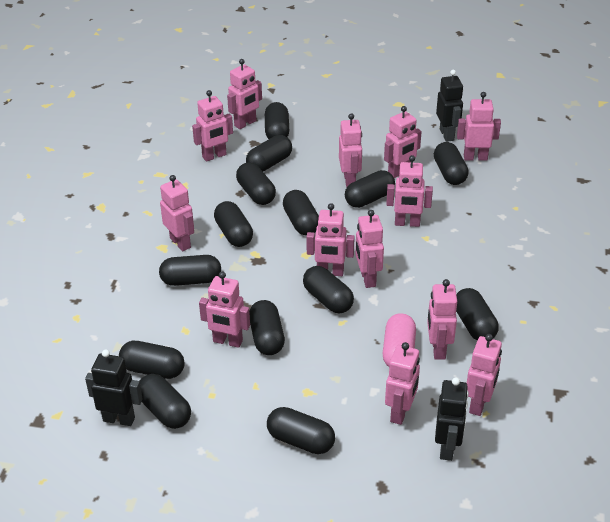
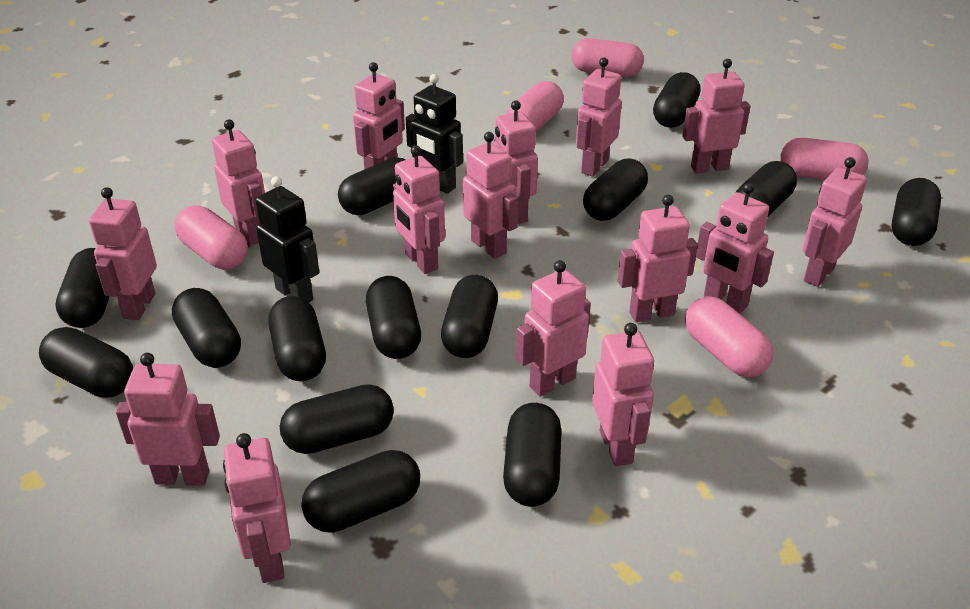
black robot: [85,350,143,426] [435,378,469,461] [436,70,463,142] = 3 -> [256,176,319,302] [406,74,463,194] = 2
pink capsule: [383,313,416,367] = 1 -> [175,205,248,270] [507,81,564,132] [571,38,644,77] [685,296,774,377] [780,137,869,180] = 5
pink robot: [160,175,194,251] [192,90,233,162] [199,272,250,348] [227,59,262,129] [306,203,355,276] [339,113,362,187] [355,210,384,288] [384,106,422,178] [385,342,420,425] [386,155,433,227] [427,279,457,360] [457,92,501,161] [467,334,502,416] = 13 -> [89,187,157,320] [116,353,220,486] [212,119,265,245] [223,433,291,583] [353,62,405,169] [393,145,445,274] [463,132,518,259] [493,101,538,224] [516,260,591,397] [576,57,622,177] [592,323,654,466] [618,195,698,322] [682,59,750,174] [696,183,774,314] [802,157,867,287] = 15

